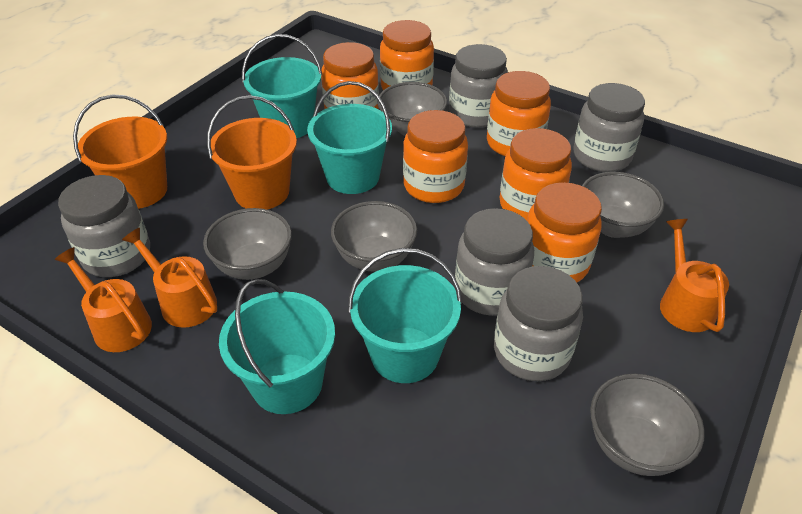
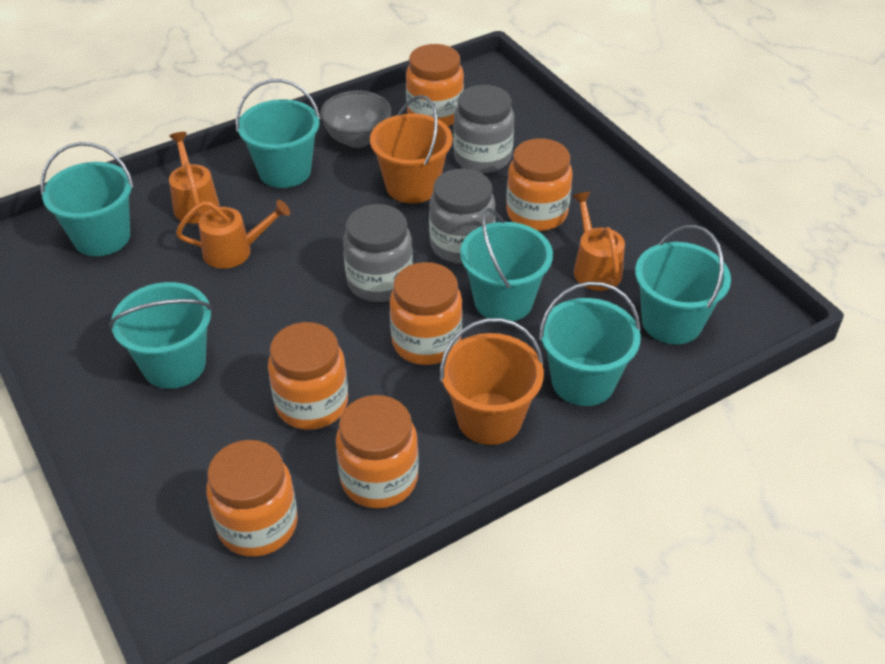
grey bowl: [203,208,292,280] [331,201,417,272] [377,82,447,136] [582,172,664,238] [590,374,705,476] = 5 -> [320,91,391,148] = 1
grey jar: [58,175,150,277] [449,44,508,128] [455,208,534,316] [494,266,583,381] [574,83,645,172] = 5 -> [343,204,413,302] [429,168,496,264] [453,85,514,173] = 3
turquoise bucket: [219,279,335,414] [242,34,322,138] [307,81,392,194] [348,248,462,383] = 4 -> [40,142,134,256] [109,282,213,389] [236,79,320,188] [460,208,553,321] [539,282,641,406] [635,225,731,344] = 6

